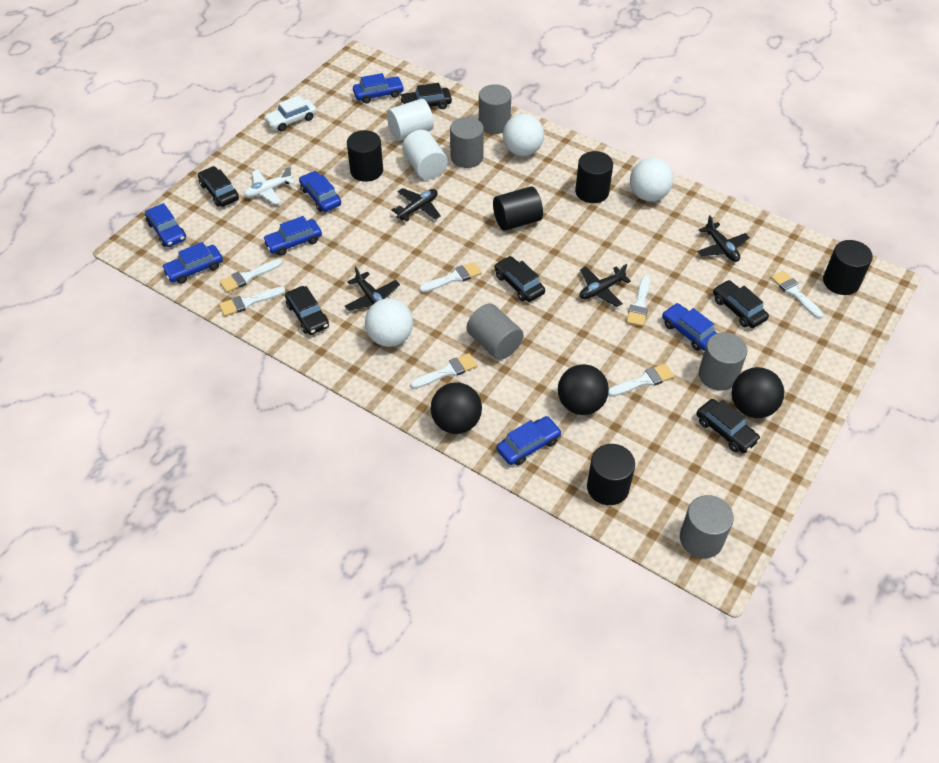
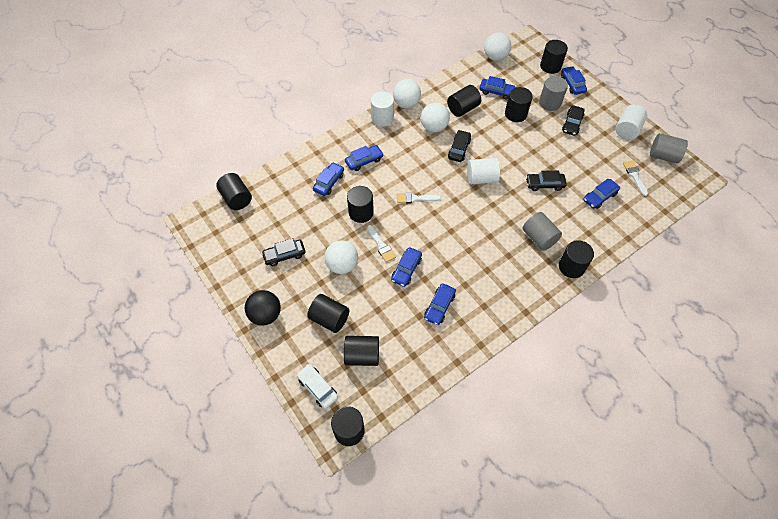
black ball: [431,382,482,434] [558,364,609,415] [732,367,784,418] = 3 -> [245,290,281,326] = 1
black car: [198,166,239,207] [285,286,329,335] [400,83,452,109] [494,256,545,302] [696,399,761,453] [713,280,769,328] = 6 -> [261,238,305,266] [448,130,471,162] [526,170,566,191] [562,105,584,136] = 4
black cylinder: [347,130,383,182] [493,186,543,231] [575,151,613,203] [587,444,635,505] [823,240,873,295] = 5 -> [216,173,252,210] [307,294,349,333] [331,406,365,446] [344,336,379,366] [347,186,374,223] [447,85,481,117] [505,87,533,122] [540,40,568,74] [559,240,594,278] = 9
black plane: [345,266,400,311] [392,188,441,221] [579,264,631,307] [697,215,750,262] = 4 -> none = 0
grey cylinder: [450,117,484,168] [467,304,524,360] [479,84,511,134] [680,495,734,558] [699,332,747,391] = 5 -> [522,212,562,251] [539,76,568,111] [650,133,688,163] = 3
white ball: [365,298,413,347] [503,114,544,156] [630,158,673,202] = 3 -> [325,240,358,274] [393,79,421,109] [421,103,450,132] [484,33,511,61] = 4
white brush: [219,259,282,293] [219,287,286,316] [410,353,477,389] [419,262,482,293] [608,364,674,397] [626,276,650,326] [771,270,823,318] = 7 -> [367,225,396,262] [397,192,441,203] [623,160,648,196] = 3
white cylinder: [387,99,434,141] [402,130,447,179] = 2 -> [371,91,394,127] [467,158,500,184] [616,104,647,139] = 3
white plane: [244,166,295,205] = 1 -> none = 0

